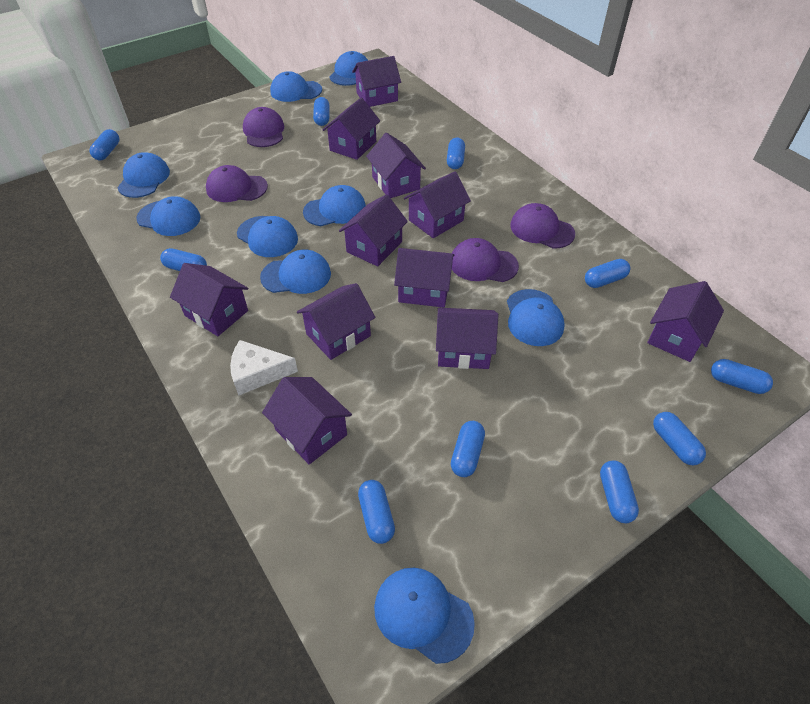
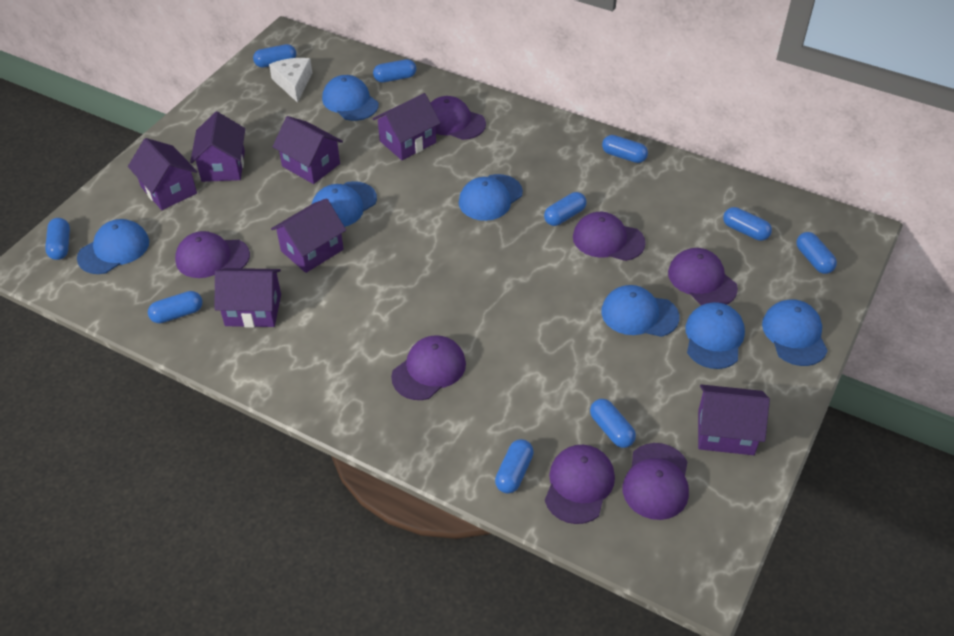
blue cap: [117,152,170,198] [136,196,200,236] [237,216,298,257] [260,250,331,294] [270,71,322,102] [303,185,366,226] [329,51,368,86] [374,568,475,664] [507,289,565,346] = 9 -> [77,219,149,274] [312,181,377,227] [322,75,379,121] [459,174,523,221] [601,285,680,337] [685,302,745,369] [762,299,828,366] = 7
purple cap: [206,165,268,202] [243,107,284,147] [452,238,519,282] [510,203,575,249] = 4 -> [175,231,250,278] [391,335,466,400] [431,96,486,140] [545,445,615,524] [573,212,646,261] [623,443,689,520] [668,248,738,305] = 7
purple house: [170,263,248,336] [262,377,352,465] [297,283,375,360] [323,98,380,160] [339,194,408,267] [352,56,401,107] [366,133,426,198] [394,248,455,308] [404,171,471,238] [436,308,498,369] [647,281,724,362] = 11 -> [128,138,197,210] [190,112,245,182] [215,268,281,328] [271,198,346,273] [273,116,343,184] [373,93,440,160] [698,384,770,455] = 7

